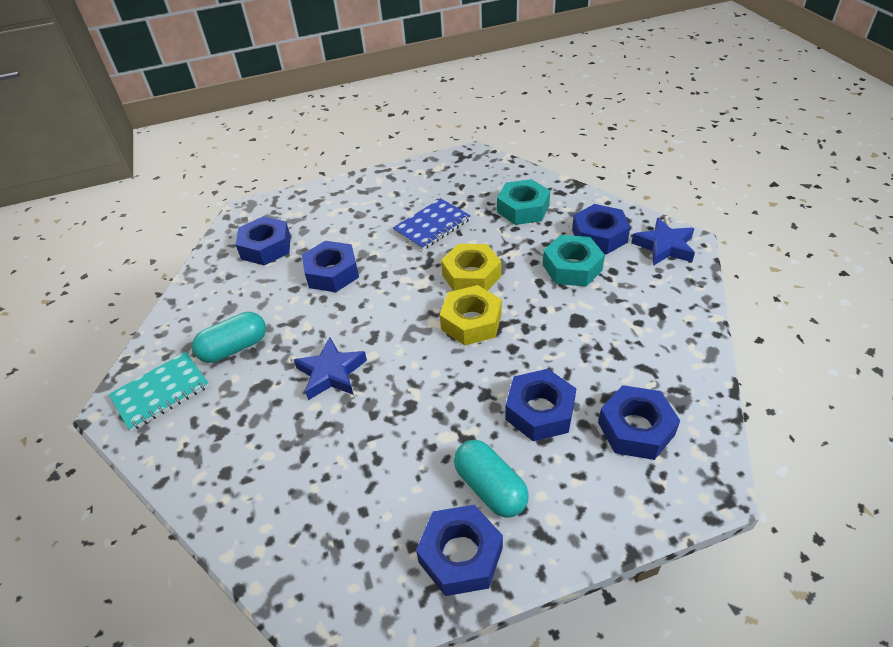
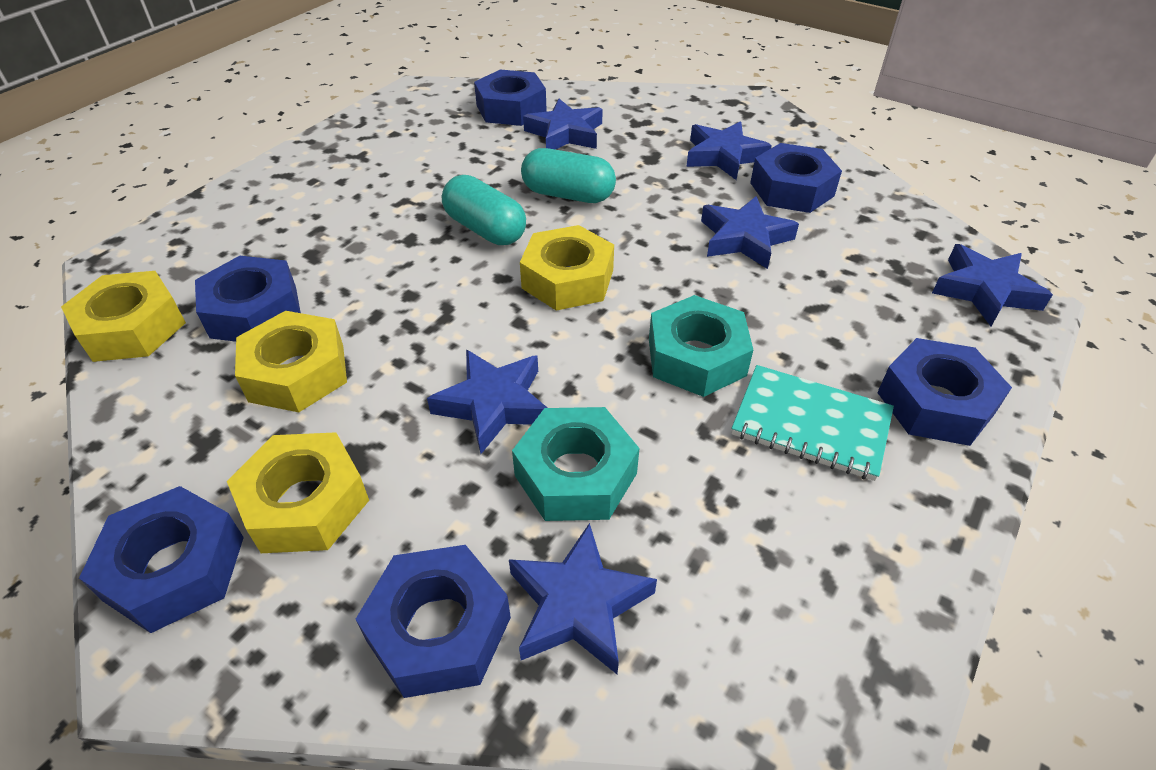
blue notebook: [393,198,471,250] = 1 -> none = 0
blue star: [294,337,367,400] [631,217,695,266] = 2 -> [427,349,547,454] [509,523,657,674] [523,99,603,149] [686,121,772,180] [701,196,799,269] [932,244,1053,326] = 6
yellow nut: [440,285,502,346] [441,244,501,291] = 2 -> [61,271,186,362] [227,432,369,553] [235,311,347,412] [520,225,614,311] = 4

